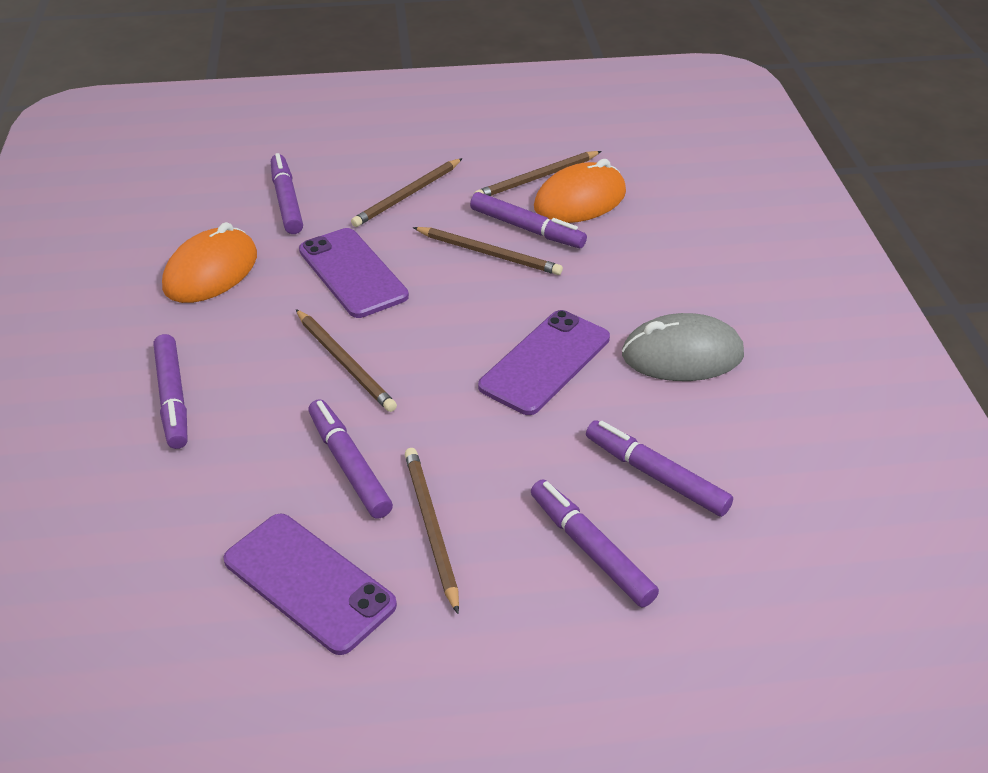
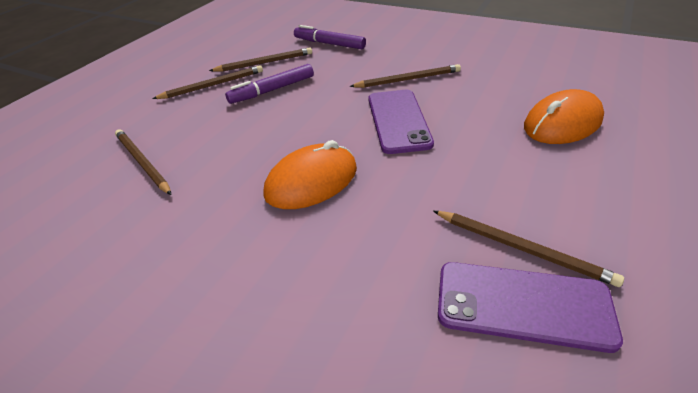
grey mouse: [622,313,744,381] = 1 -> none = 0
purple marker: [153,334,187,449] [271,153,303,234] [308,399,393,519] [470,192,587,248] [531,480,659,607] [586,420,733,517] = 6 -> [225,64,314,104] [294,25,366,49] = 2
purple phone: [224,514,397,655] [299,228,409,318] [478,310,610,415] = 3 -> [369,90,434,154] [438,262,623,353] = 2

